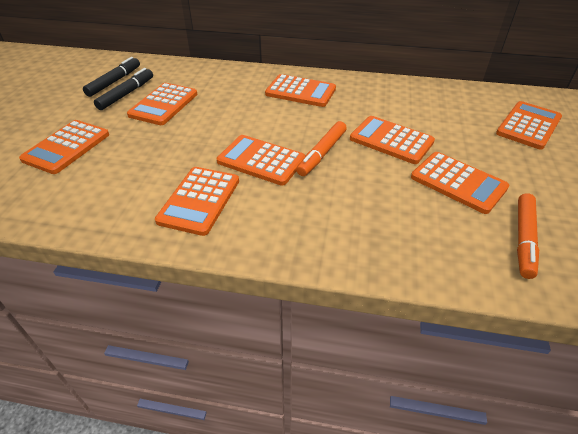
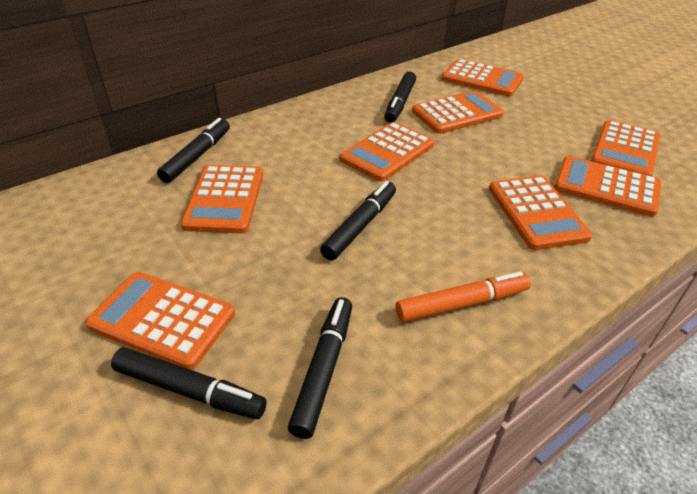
black marker: [83,57,140,97] [94,68,153,110] = 2 -> [111,347,267,419] [157,118,230,183] [288,297,352,439] [320,181,396,260] [384,72,416,123] = 5
orange marker: [297,121,347,176] [517,193,539,279] = 2 -> [396,271,531,322] = 1

